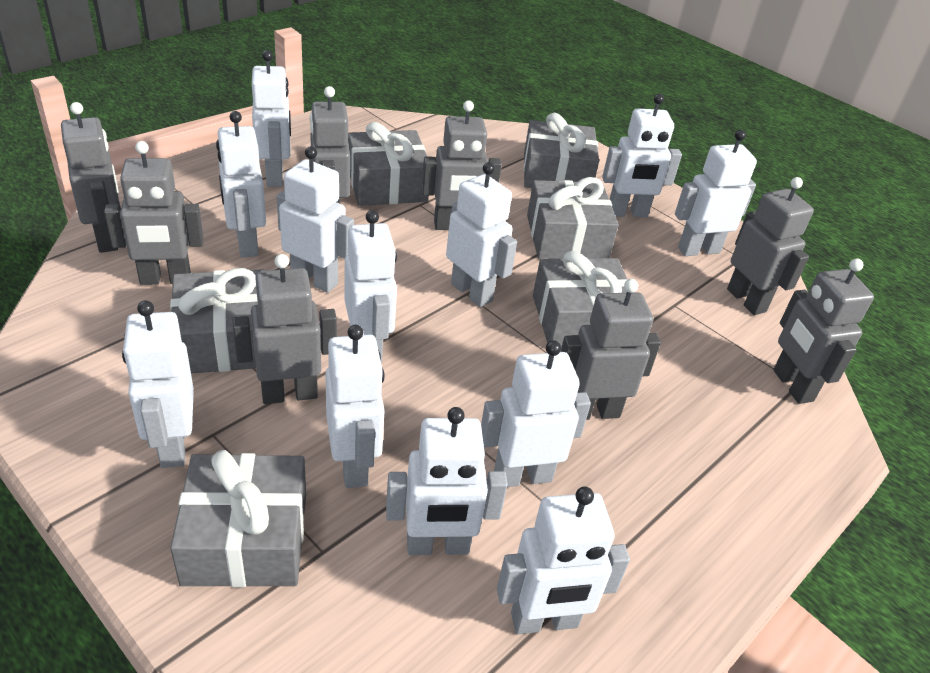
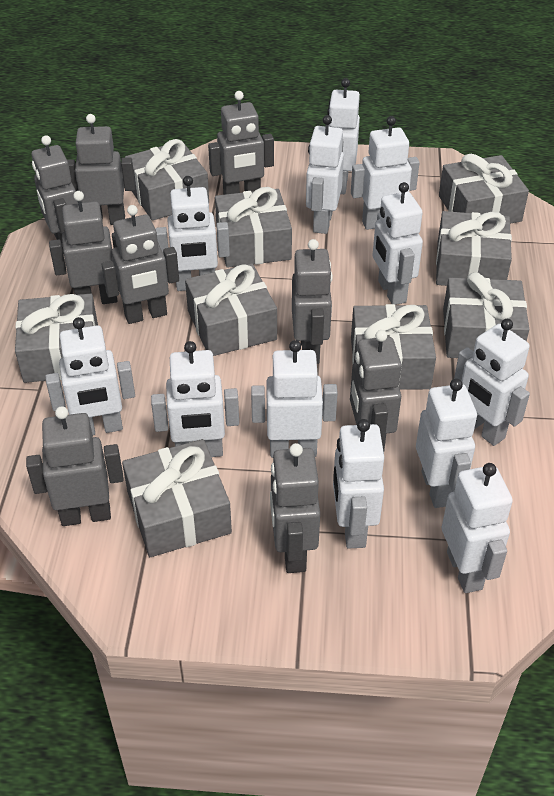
grey gift: [170,268,264,373] [170,450,306,587] [348,122,429,206] [523,113,599,188] [527,177,619,259] [533,251,628,348] = 6 -> [15,294,98,383] [122,439,232,557] [125,139,209,221] [185,263,277,356] [215,187,292,268] [351,304,436,390] [436,211,512,286] [439,154,529,224] [443,272,530,358] = 9
grey robot: [61,102,120,253] [104,141,204,285] [232,254,337,404] [310,86,350,204] [422,100,502,230] [561,279,661,420] [727,177,814,315] [773,258,874,404] = 8 -> [26,406,124,526] [32,135,78,254] [49,191,117,304] [67,114,135,225] [101,205,179,324] [208,91,274,195] [270,443,320,573] [292,239,333,364] [350,330,402,451] = 9

